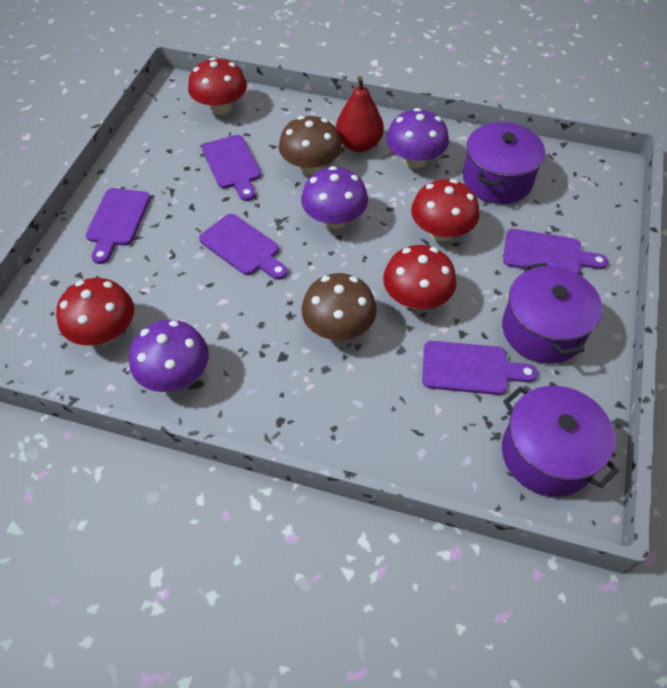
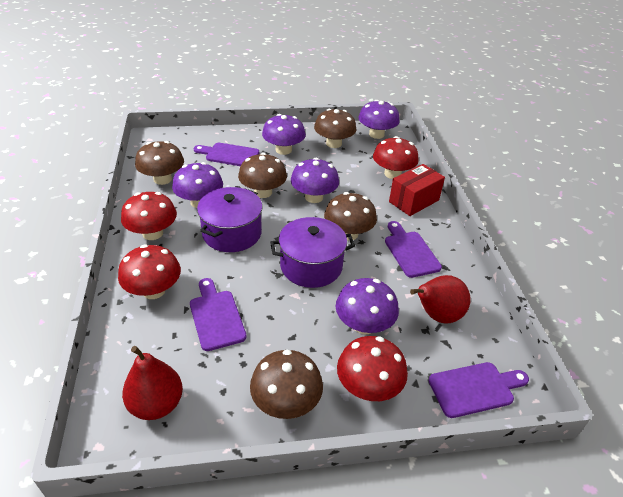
brown mushroom: [279,116,342,175] [301,273,377,340] = 2 -> [135,141,184,185] [238,153,287,198] [250,350,323,419] [314,109,356,148] [324,192,377,241] = 5
purple cutting board: [86,188,150,264] [199,214,288,280] [202,135,261,201] [422,341,538,395] [503,229,608,274] = 5 -> [190,278,247,351] [194,143,259,166] [385,221,442,278] [428,362,529,418] = 4
purple mushroom: [129,320,209,392] [301,166,368,229] [386,108,449,168] = 3 -> [172,162,223,208] [262,114,306,155] [291,158,339,203] [336,278,399,335] [358,100,400,139] = 5
purple pot: [463,122,545,204] [502,263,602,364] [502,386,619,497] = 3 -> [197,187,263,252] [270,217,355,288] = 2
red box: none = 0 -> [389,164,445,216] = 1
red pear: [336,76,384,152] = 1 -> [122,346,183,420] [410,275,471,324] = 2

